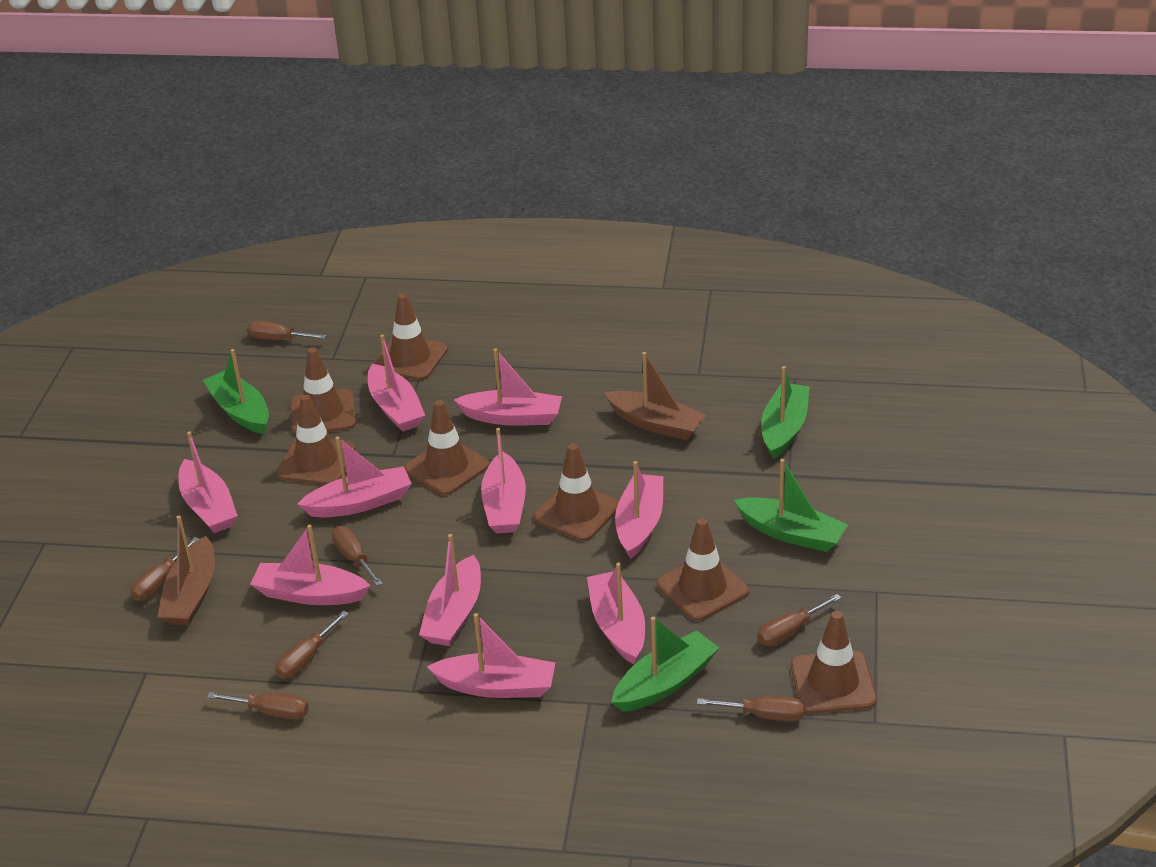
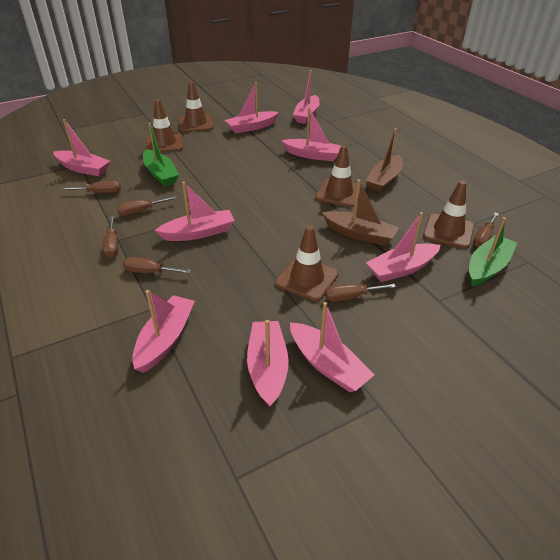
brown screwdriver: [131,537,199,601] [207,692,309,719] [247,321,327,340] [275,611,349,678] [332,526,383,586] [697,696,804,722] [758,594,841,646] = 7 -> [61,181,121,193] [103,216,118,258] [117,196,177,216] [123,257,191,273] [325,284,397,302] [473,213,499,248] = 6
brown traffic cone: [277,395,355,485] [290,347,356,435] [373,294,448,380] [404,400,489,495] [534,443,619,541] [657,518,749,621] [791,611,877,714] = 7 -> [146,99,183,152] [178,81,214,132] [275,225,339,302] [315,145,360,207] [423,181,474,249] = 5
green boat: [203,349,269,434] [612,617,719,712] [734,459,848,552] [761,366,810,459] = 4 -> [143,123,179,186] [469,217,517,287] = 2
pink boat: [178,431,238,533] [250,525,370,605] [298,436,412,518] [368,335,425,432] [419,534,481,646] [427,613,556,698] [454,348,562,426] [481,428,526,533] [587,563,645,664] [615,461,663,559] = 10 -> [53,119,110,176] [132,290,195,373] [155,182,235,241] [225,82,279,133] [247,320,289,407] [281,108,341,161] [290,302,374,392] [293,70,320,124] [366,212,441,282] = 9

